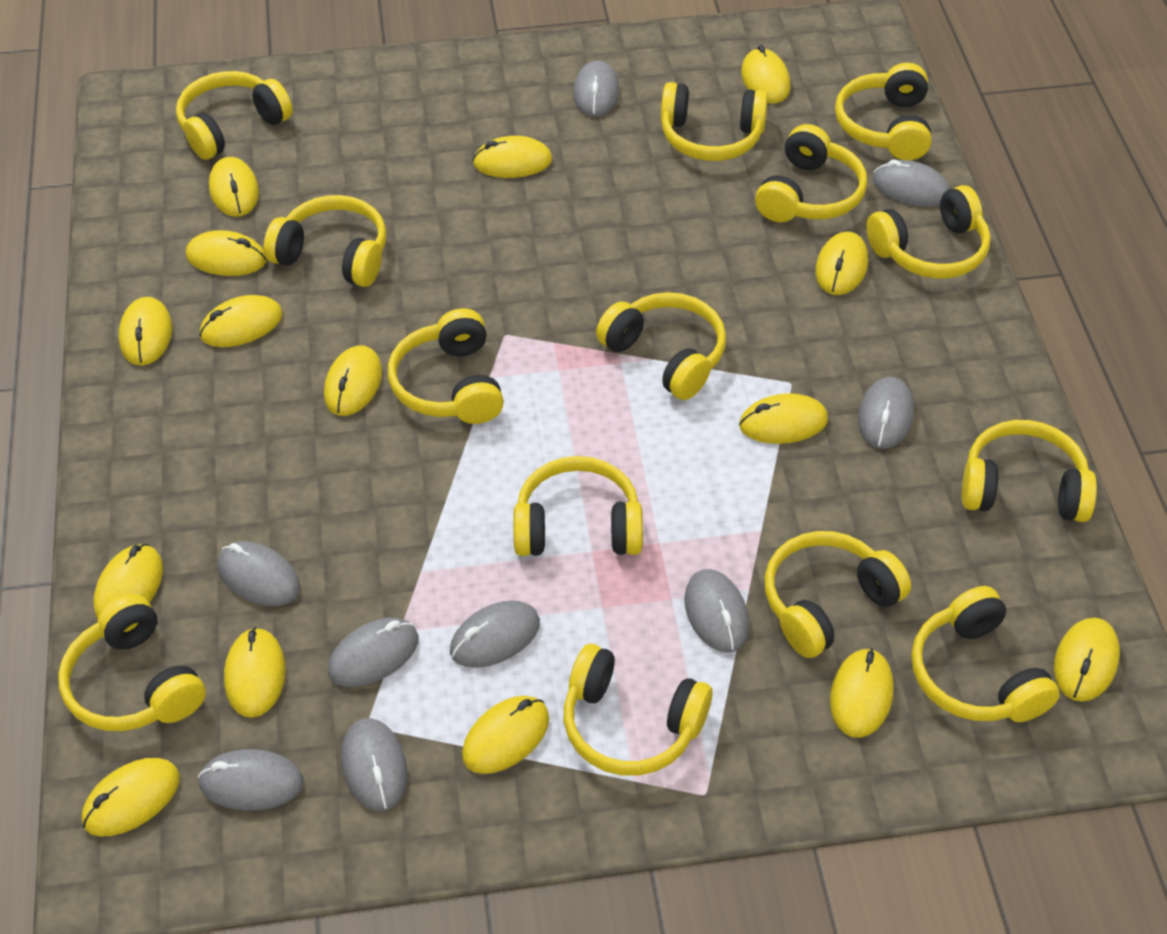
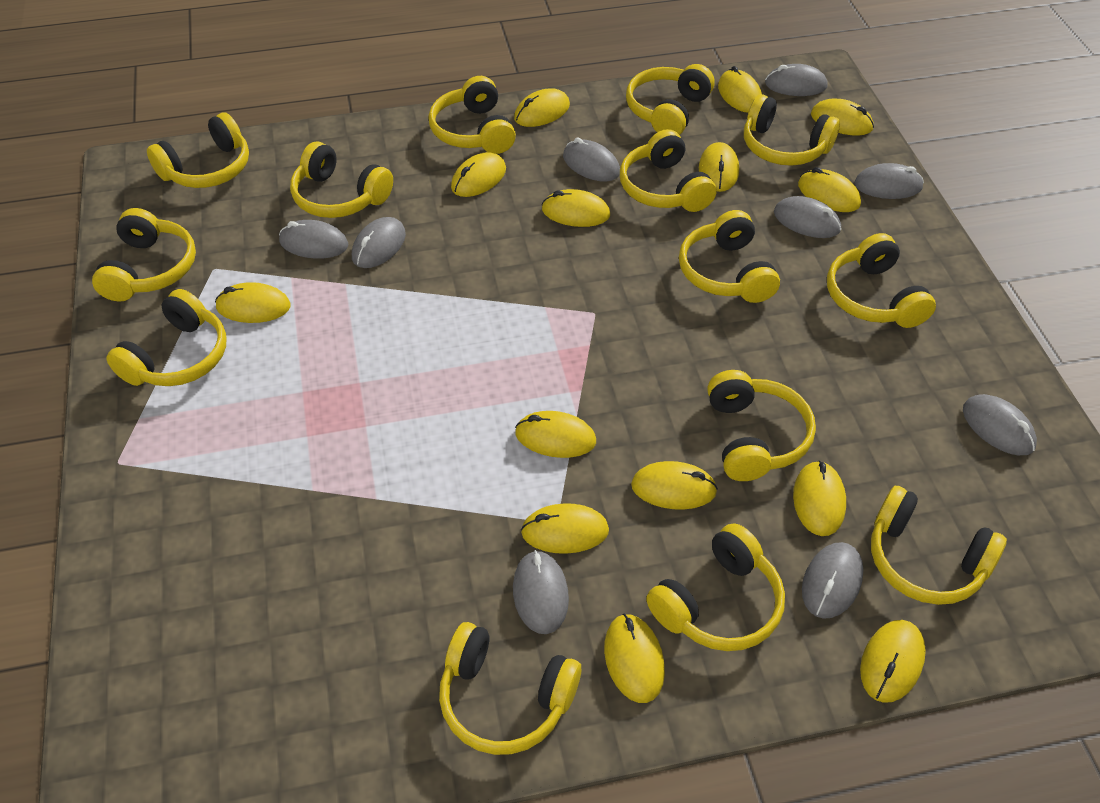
yellow mouse: [82,758,180,837] [93,544,163,618] [119,297,172,366] [186,230,267,276] [199,295,283,347] [209,157,259,217] [224,627,286,718] [324,345,382,416] [462,696,549,774] [473,136,552,178] [739,393,828,444] [741,45,791,104] [815,232,868,295] [830,648,894,738] [1054,618,1120,702] = 15 -> [215,282,291,323] [451,152,506,197] [514,88,570,127] [515,411,596,458] [521,503,609,554] [542,189,610,227] [604,613,665,703] [631,461,718,510] [699,142,739,192] [718,66,762,113] [793,460,846,536] [798,167,861,212] [811,99,874,136] [860,620,926,703] = 14

